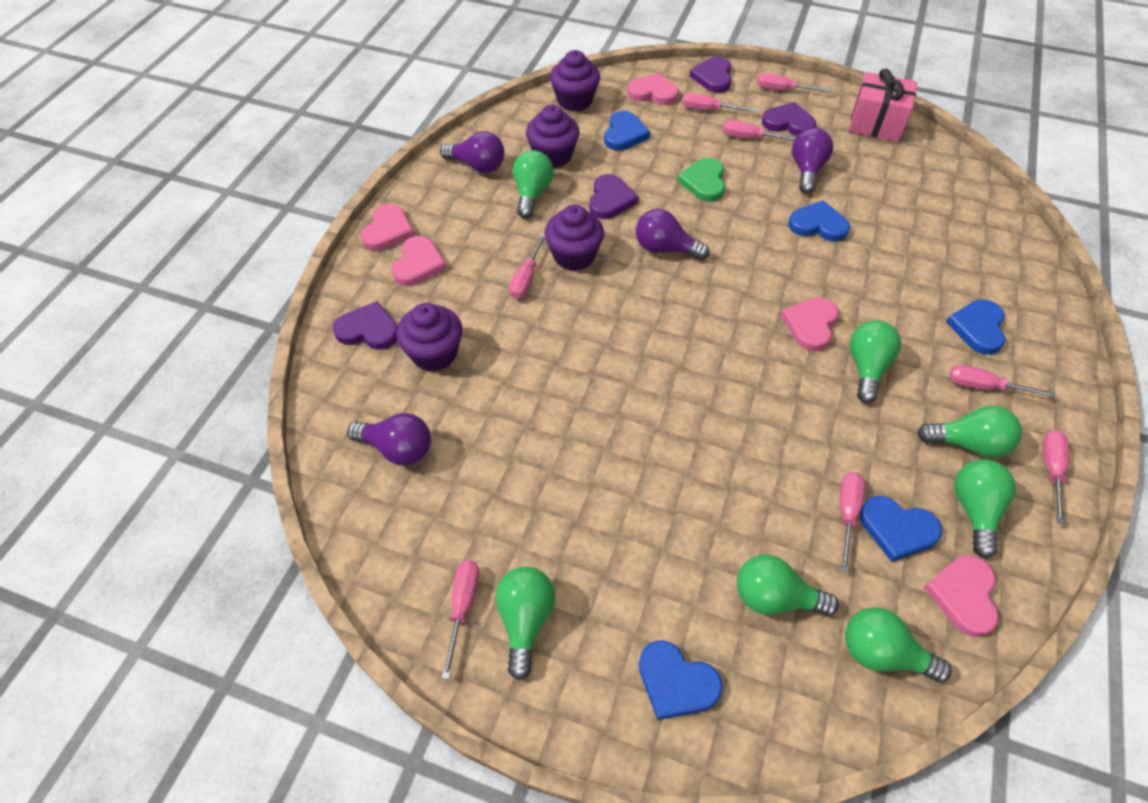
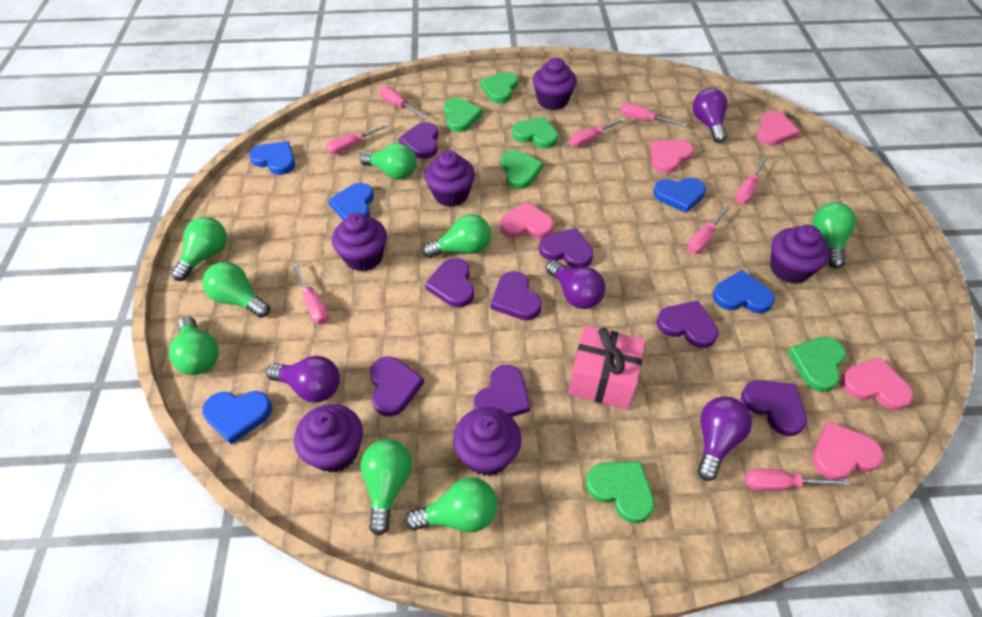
green heart: [677,158,725,202] = 1 -> [444,98,483,132] [480,72,518,103] [501,150,544,189] [512,117,558,149] [586,461,655,523] [787,337,846,392] = 6
green light bulb: [495,567,555,680] [513,150,554,218] [737,555,839,616] [845,607,951,683] [849,320,901,403] [917,406,1022,458] [954,459,1016,559] = 7 -> [169,316,219,375] [171,217,227,281] [202,262,270,318] [360,143,417,180] [360,439,412,536] [406,477,497,532] [423,214,491,258] [812,202,856,269] = 8
purple cupcake: [396,303,463,372] [526,105,579,168] [544,204,604,271] [550,50,600,112] = 4 -> [294,404,363,473] [332,213,387,271] [425,150,475,207] [453,407,521,476] [533,58,577,110] [770,225,830,284] = 6
purple heart: [333,301,397,350] [589,174,638,219] [689,57,731,93] [762,102,816,136] = 4 -> [370,356,424,417] [398,122,438,159] [425,258,474,307] [474,365,530,417] [491,271,542,320] [539,228,594,268] [656,301,719,348] [741,380,807,436] = 8

